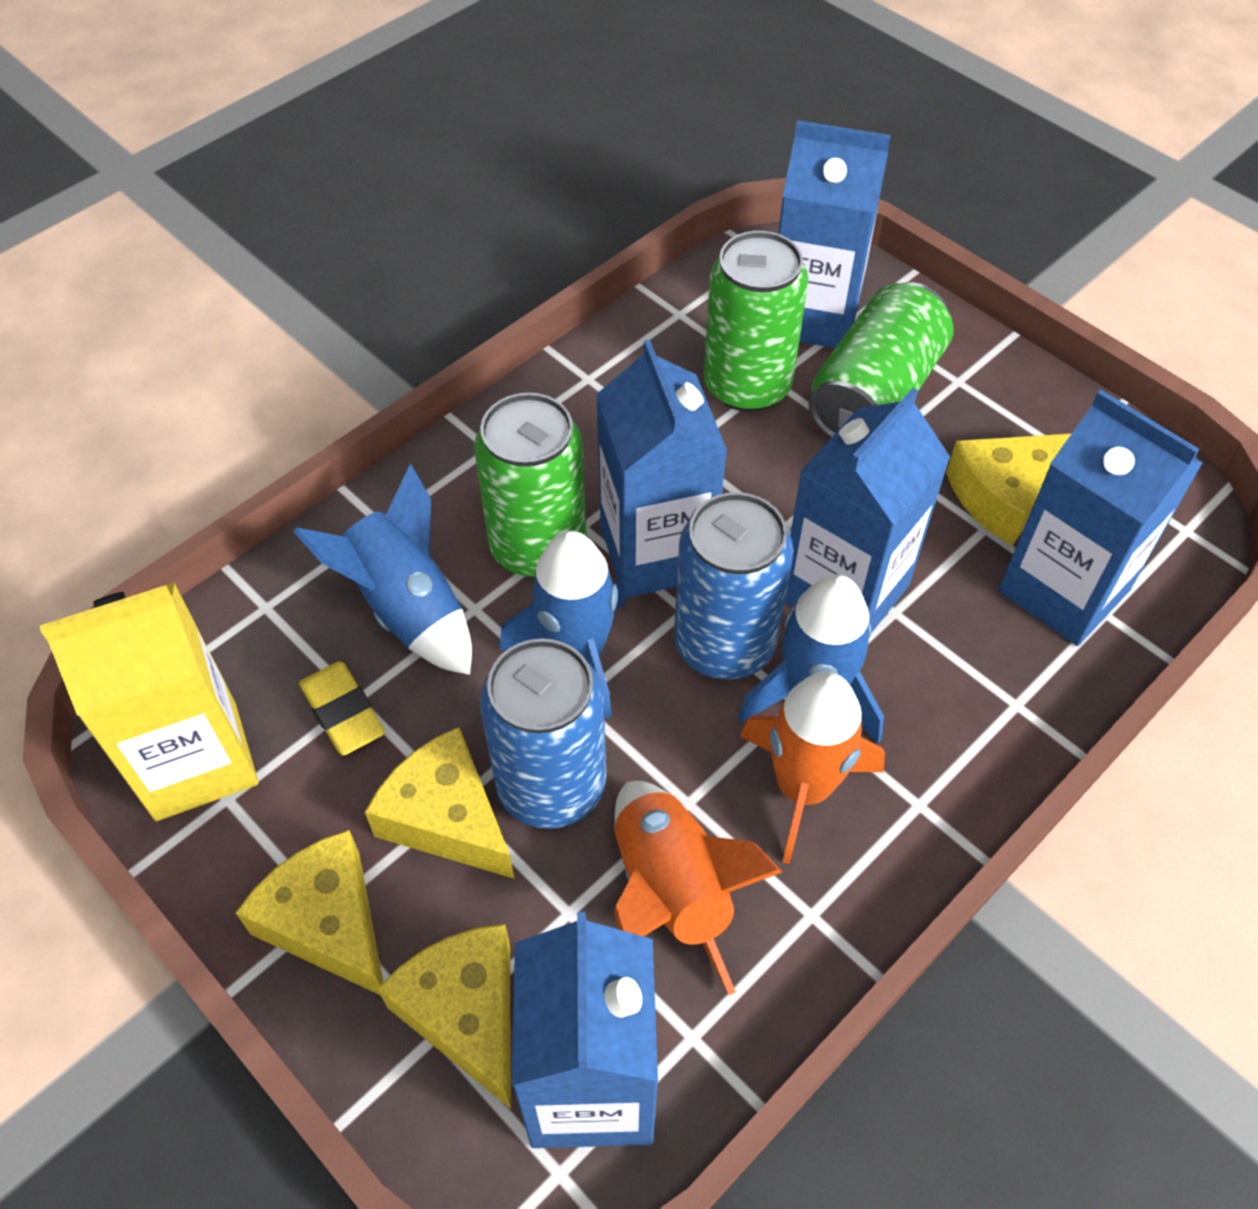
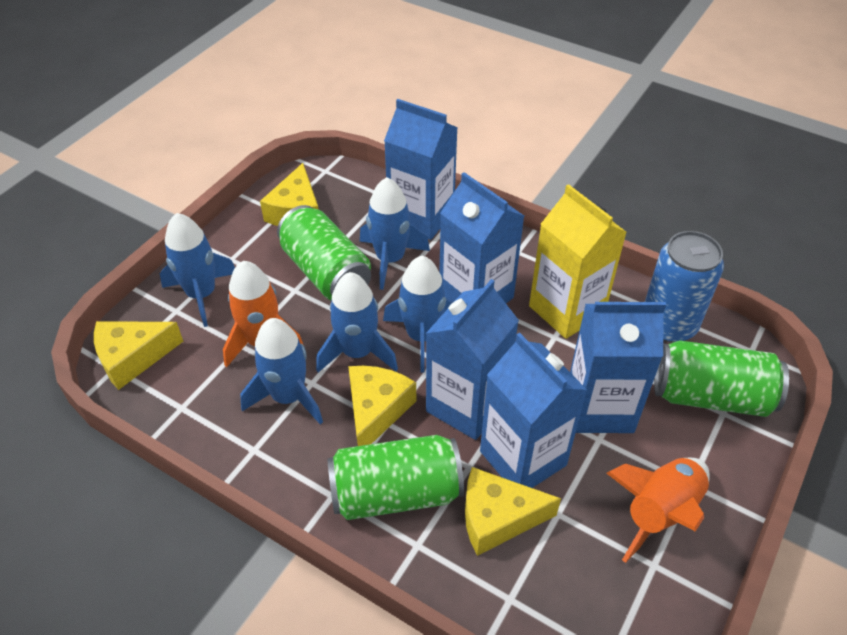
blue can: [480,639,606,829] [674,492,794,680] = 2 -> [645,231,724,343] = 1
blue rocket: [293,464,472,675] [499,531,626,719] [738,574,884,744] = 3 -> [160,213,235,327] [240,318,323,425] [316,272,398,372] [360,177,430,290] [383,256,453,373] = 5
yellow eraser: [299,661,385,756] = 1 -> none = 0

